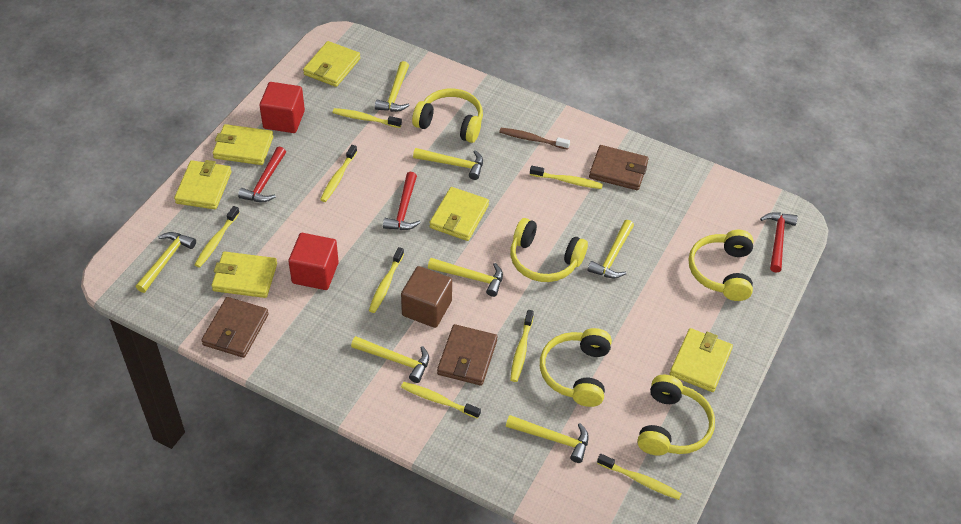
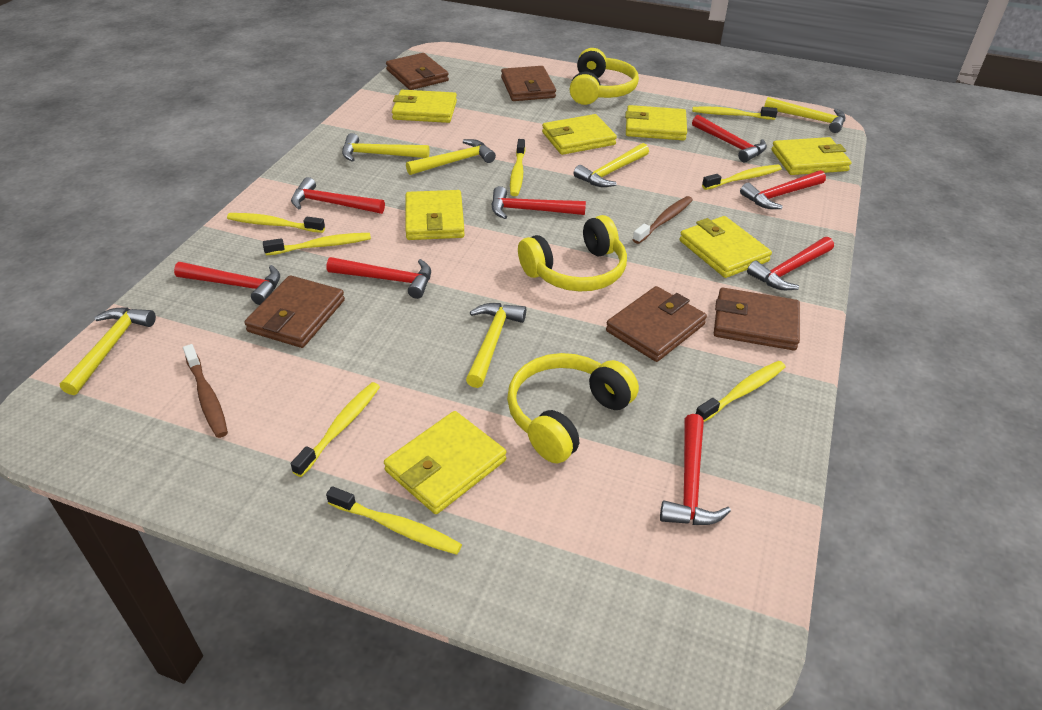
brown cube: [401,266,452,328] = 1 -> none = 0
brown toothbrush: [499,128,570,150] = 1 -> [183,344,228,438] [632,196,693,244] = 2
brown wallet: [201,297,269,358] [437,324,498,386] [589,145,649,190] = 3 -> [244,275,345,348] [386,53,449,90] [501,66,556,101] [606,286,707,362] [714,288,800,351] = 5
red cube: [259,82,305,133] [288,233,339,290] = 2 -> none = 0
red hammer: [238,147,286,202] [383,172,421,230] [760,212,798,273] = 3 -> [174,262,280,305] [291,177,385,214] [327,257,431,299] [491,186,586,219] [660,414,731,525] [692,115,767,162] [740,170,826,209] [747,237,834,290] = 8
yellow hammer: [136,232,196,293] [351,336,429,383] [375,61,410,112] [413,148,483,180] [428,258,503,297] [506,415,589,463] [588,220,634,278] = 7 -> [60,307,156,395] [342,133,429,162] [406,139,496,175] [466,303,526,388] [574,143,649,187] [764,97,845,133] = 6
yellow headphones: [412,89,483,143] [510,218,588,282] [540,328,612,407] [637,375,715,456] [688,230,753,301] = 5 -> [507,353,639,463] [518,215,627,291] [570,48,639,105] = 3
yellow wallet: [174,160,231,209] [211,252,277,298] [213,124,273,165] [303,41,360,87] [429,187,489,241] [670,328,733,392] = 6 -> [384,411,506,514] [392,90,457,123] [405,190,465,240] [542,114,617,155] [625,105,687,141] [680,216,772,278] [771,137,851,175] = 7

